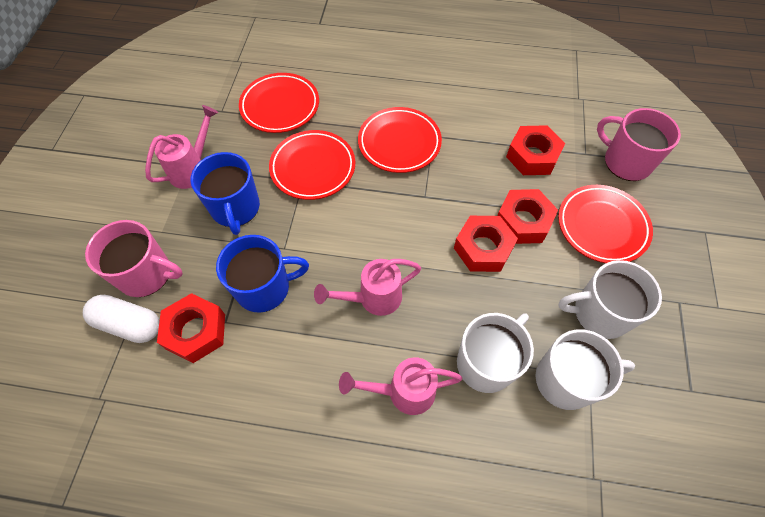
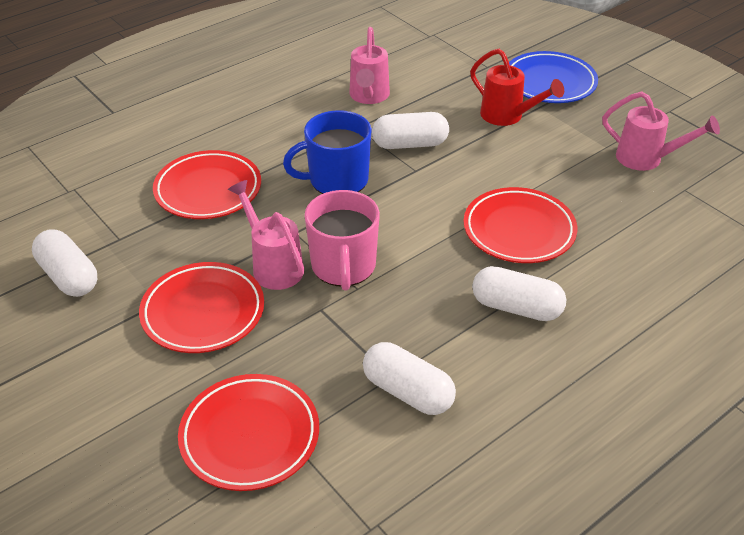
blue mug: [191,152,260,235] [216,235,309,313] = 2 -> [283,110,372,194] = 1
blue plate: none = 0 -> [509,51,598,103] = 1
pink mug: [85,220,183,297] [597,108,681,181] = 2 -> [305,190,380,291] = 1
red nut: [157,293,225,363] [454,216,518,272] [497,189,558,244] [506,125,565,175] = 4 -> none = 0
red watering can: none = 0 -> [470,49,564,126] = 1
white capsule: [83,295,160,343] = 1 -> [32,229,97,297] [363,342,456,415] [372,112,449,149] [472,266,567,321] = 4
white mug: [457,313,534,393] [535,329,635,410] [558,260,662,339] = 3 -> none = 0

